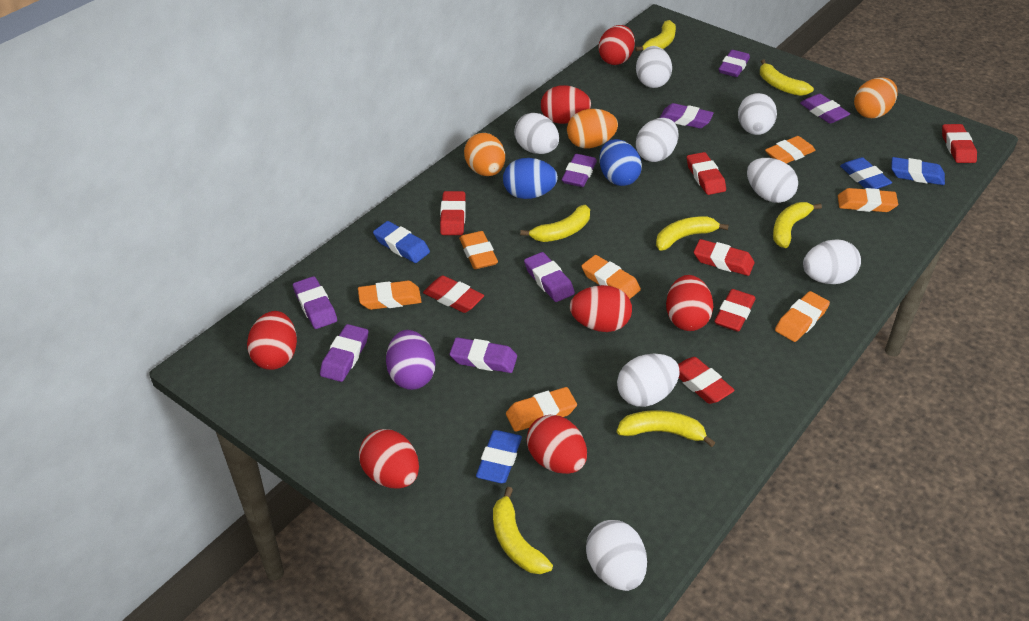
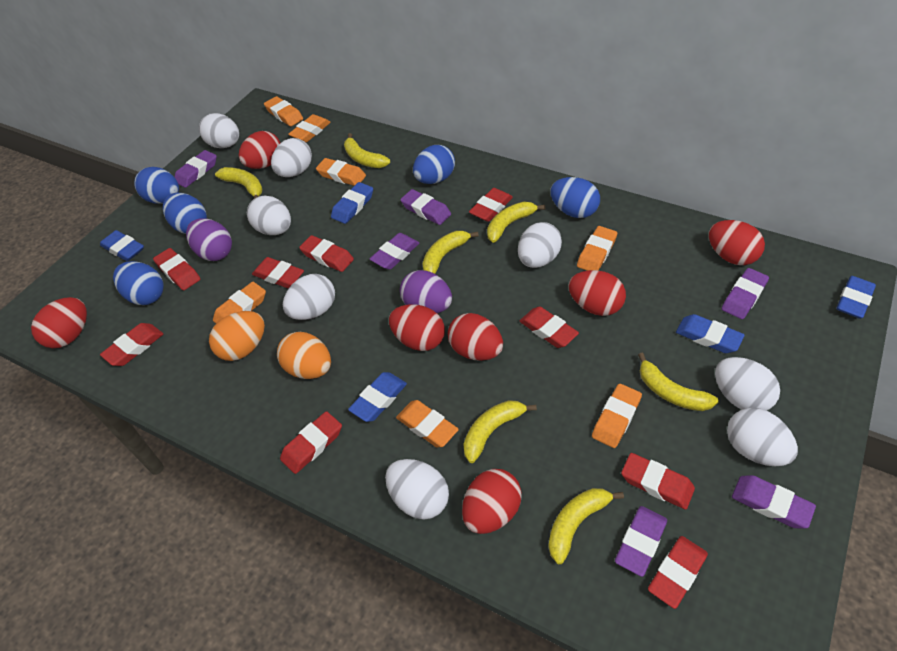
blue egg: [503,158,558,199] [599,139,642,186] = 2 -> [113,261,164,305] [134,167,179,204] [163,193,207,234] [413,145,455,184] [550,177,600,218] = 5
blue eraser: [373,221,430,263] [476,430,522,483] [840,157,892,189] [891,157,945,185] = 4 -> [100,230,144,261] [331,182,373,224] [348,372,407,422] [676,314,745,353] [836,276,876,319] = 5
orange egg: [464,133,505,176] [567,109,618,148] [854,77,898,118] = 3 -> [209,311,265,361] [277,332,331,379] = 2
purple egg: [386,330,436,390] = 1 -> [186,218,232,261] [400,270,452,313] = 2
purple eraser: [293,276,337,329] [320,324,368,382] [450,337,517,373] [524,252,575,302] [562,154,597,187] [660,103,714,128] [719,50,750,77] [800,94,850,124] = 8 -> [175,150,217,188] [370,233,419,270] [400,189,451,225] [615,506,667,577] [722,268,769,319] [732,475,816,529] = 6
red eraser: [423,276,484,313] [440,191,466,235] [678,357,735,404] [687,152,726,195] [694,239,755,276] [714,289,756,332] [942,124,977,163] = 7 -> [100,323,163,366] [153,248,200,290] [252,257,304,288] [280,411,342,474] [299,235,354,272] [469,188,513,222] [519,307,579,348] [621,453,695,510] [648,536,708,609] = 9

